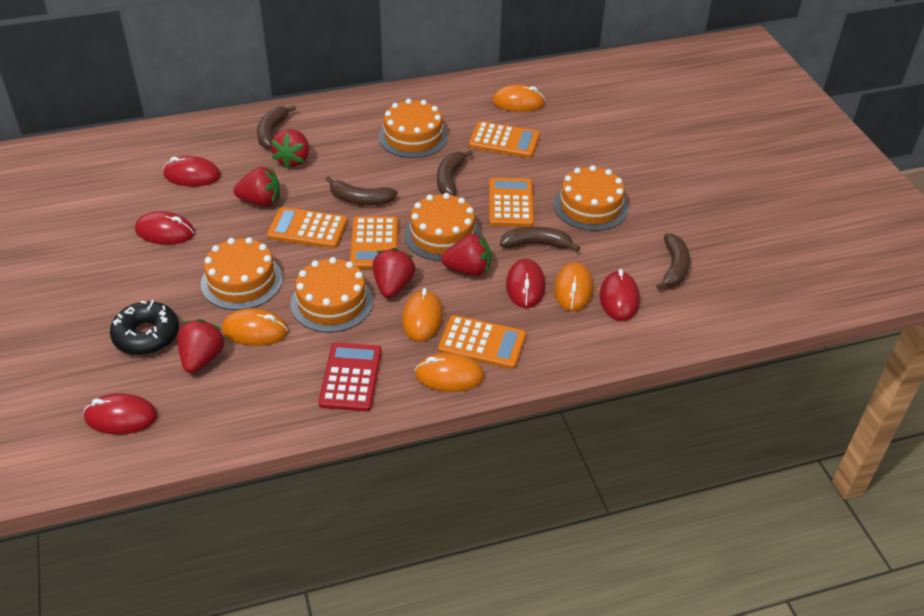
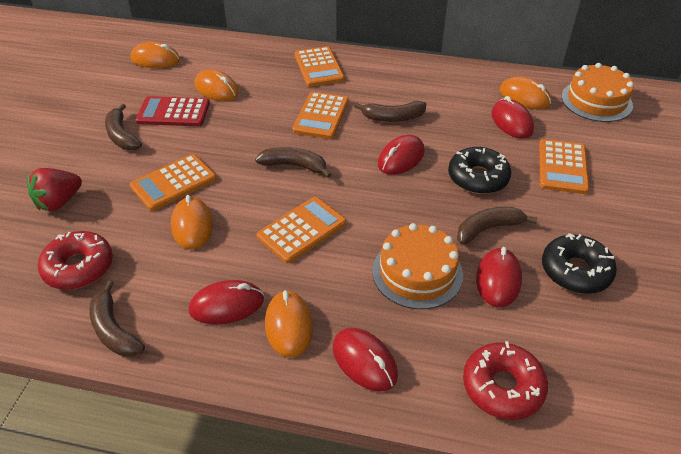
black donut: [110,300,179,355] = 1 -> [448,147,511,194] [542,233,617,294] = 2
orange cake: [201,237,283,310] [291,257,373,333] [379,99,448,158] [404,193,481,261] [554,165,628,231] = 5 -> [372,223,463,309] [562,63,634,122] = 2
red donut: none = 0 -> [38,231,113,290] [463,341,548,420] = 2
red strawberry: [177,319,226,373] [233,167,280,207] [271,129,309,169] [373,248,415,298] [441,234,491,276] = 5 -> [27,168,82,211] = 1

